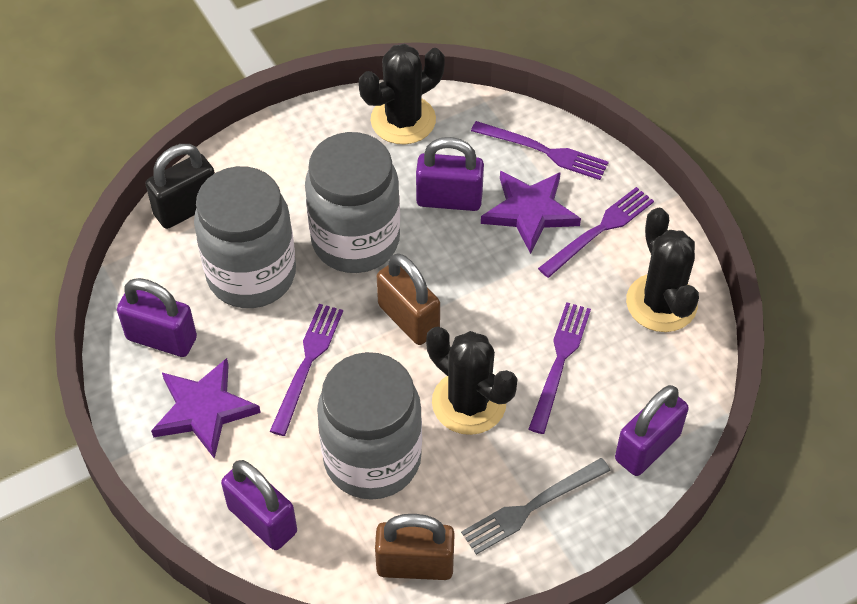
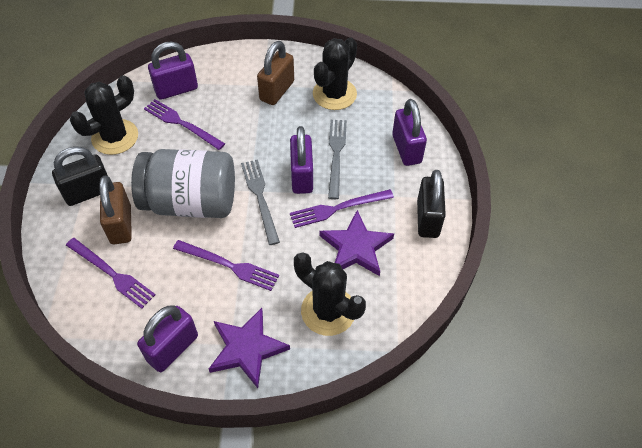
black padlock: [146,144,215,229] = 1 -> [52,146,108,206] [417,170,446,238] = 2
grey fork: [461,458,611,555] = 1 -> [241,159,280,245] [328,120,347,199] = 2
grey jar: [194,166,296,308] [305,132,400,273] [317,352,422,500] = 3 -> [131,149,235,218] = 1

